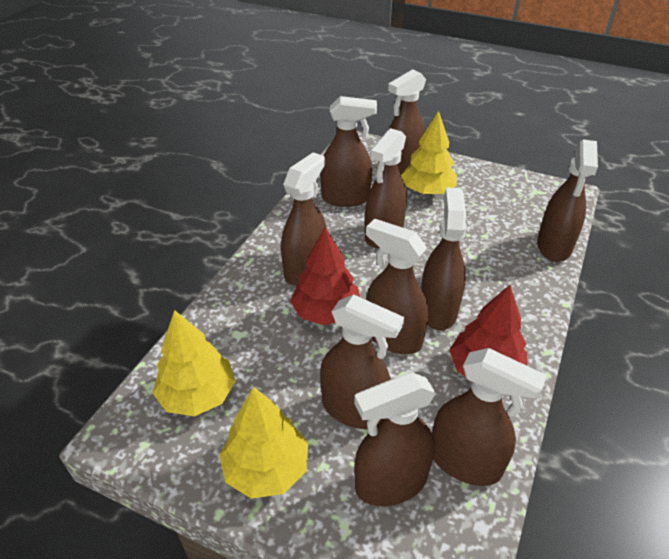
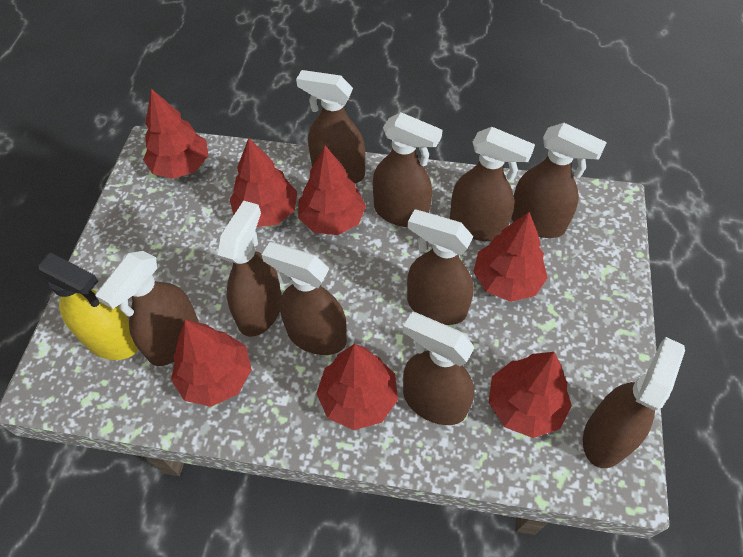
red tree: [290,227,360,325] [450,285,528,376] = 2 -> [143,89,209,179] [171,320,252,407] [230,138,297,227] [298,146,366,235] [316,344,398,430] [473,212,548,302] [488,352,572,438] = 7
yellow spray bottle: none = 0 -> [34,253,138,360] = 1
yellow tree: [153,310,235,416] [219,387,308,499] [401,111,457,195] = 3 -> none = 0

